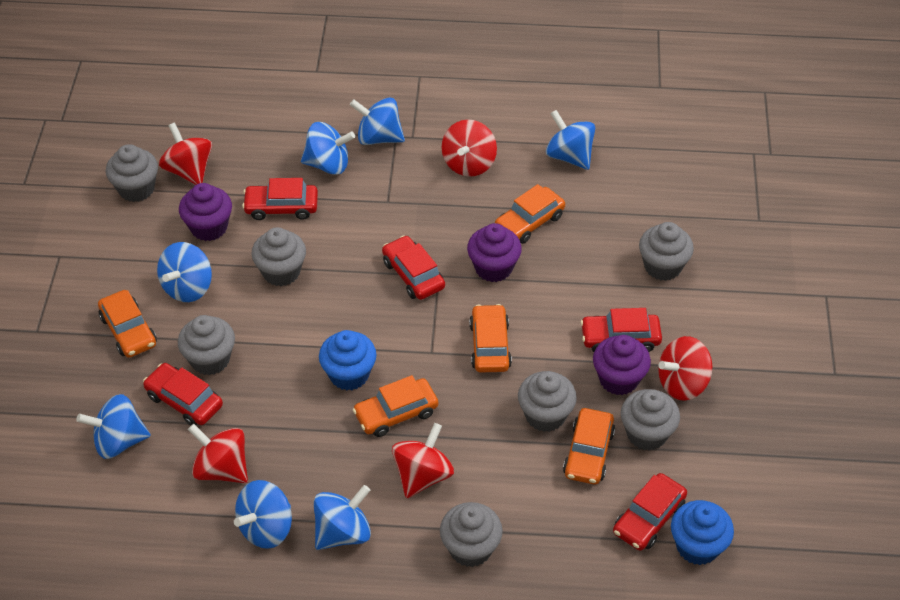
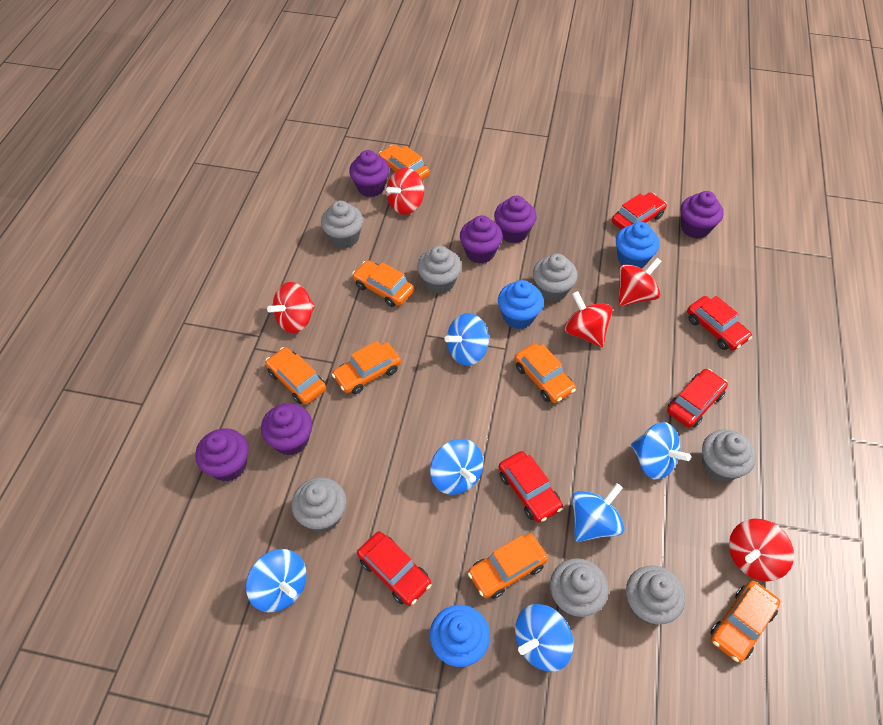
blue cupcake: [319,330,376,390] [671,500,734,565] = 2 -> [430,605,490,667] [498,280,544,329] [616,222,660,268] = 3
blue spinning top: [76,394,151,459] [157,242,212,302] [234,480,292,549] [301,122,355,175] [314,485,371,550] [350,97,405,145] [546,110,595,170] = 7 -> [246,549,306,612] [430,439,483,495] [444,313,489,366] [515,604,574,672] [572,483,624,542] [631,422,691,480] = 6
orange car: [98,290,157,358] [353,375,438,437] [469,304,512,373] [495,184,565,244] [563,408,615,485] = 5 -> [265,347,326,404] [332,341,401,394] [352,260,414,307] [379,144,430,180] [468,533,548,599] [515,344,576,403] [710,581,780,663] = 7
purple cupcake: [179,183,232,241] [467,223,522,282] [593,335,651,395] = 3 -> [195,428,249,482] [261,403,313,456] [349,150,390,197] [460,215,503,264] [494,196,537,243] [681,191,724,239] = 6

